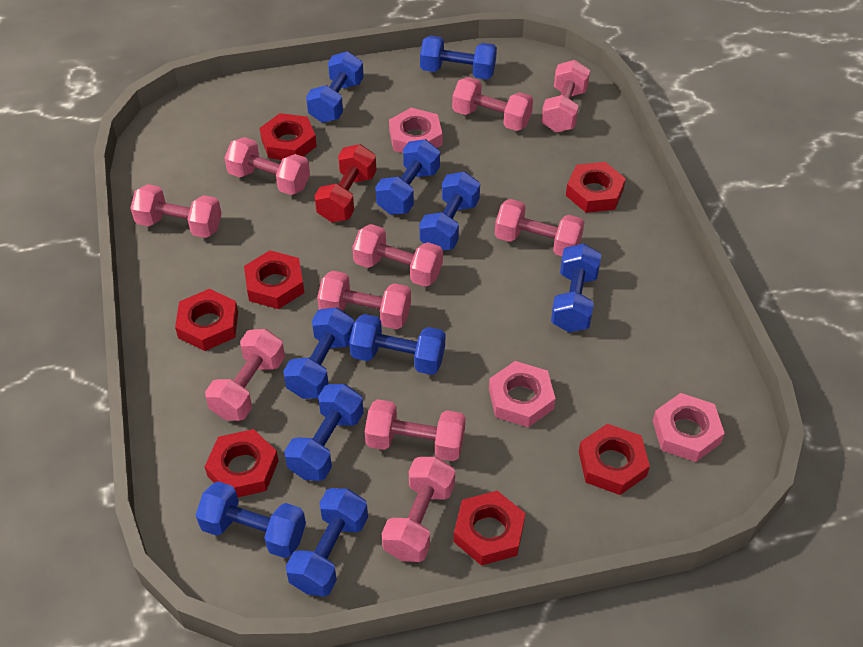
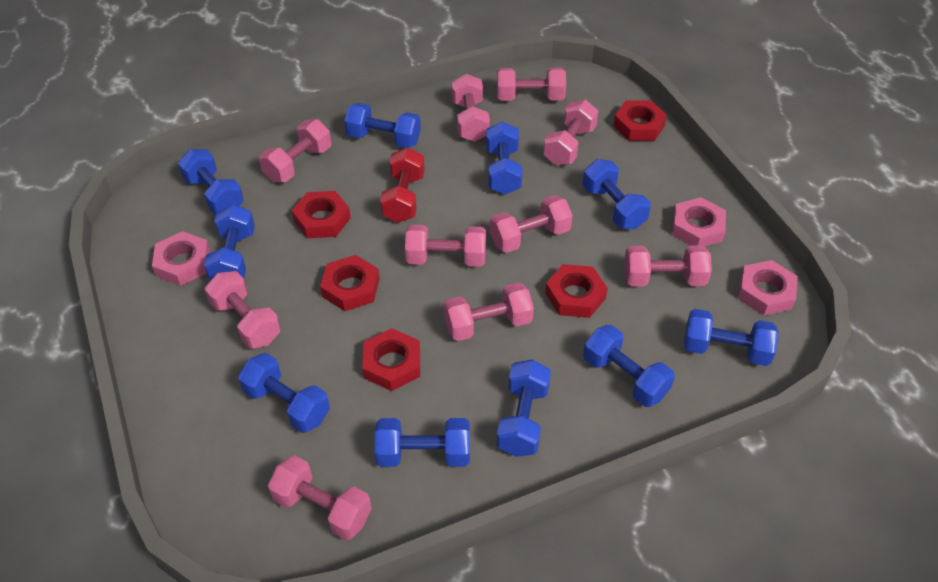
red nut: [175,289,238,351] [205,429,279,497] [244,250,304,309] [260,113,317,160] [454,491,525,566] [566,162,626,213] [579,424,650,495] = 7 -> [292,191,351,238] [320,255,379,311] [362,328,420,391] [545,264,608,318] [613,101,667,141] = 5

